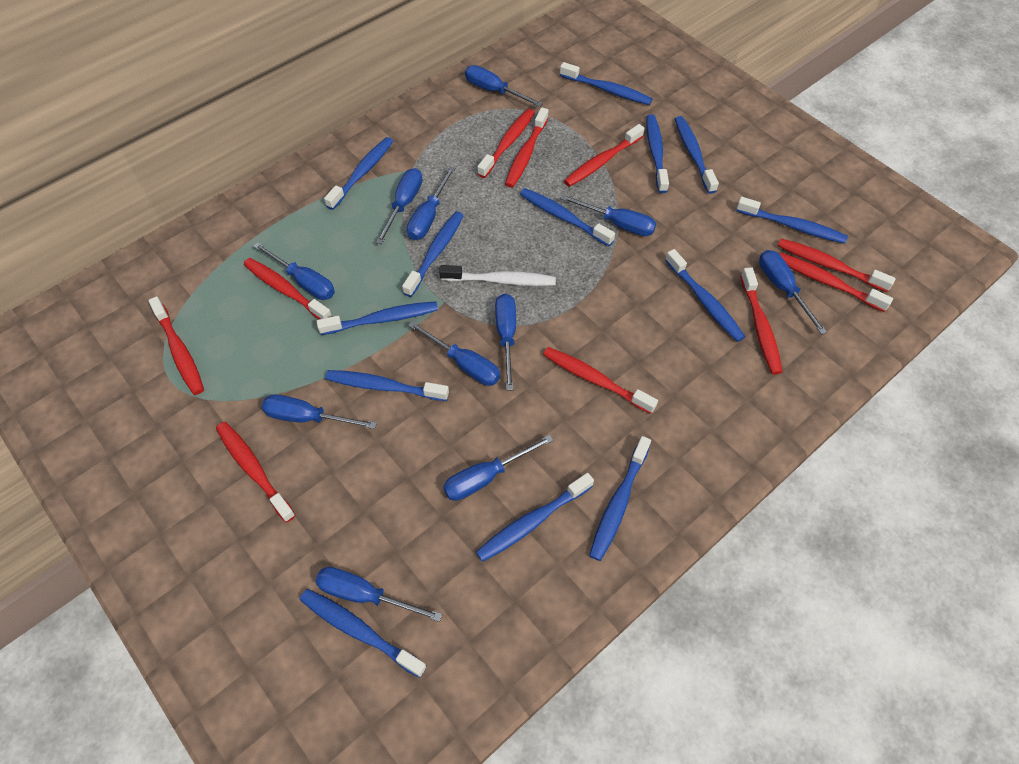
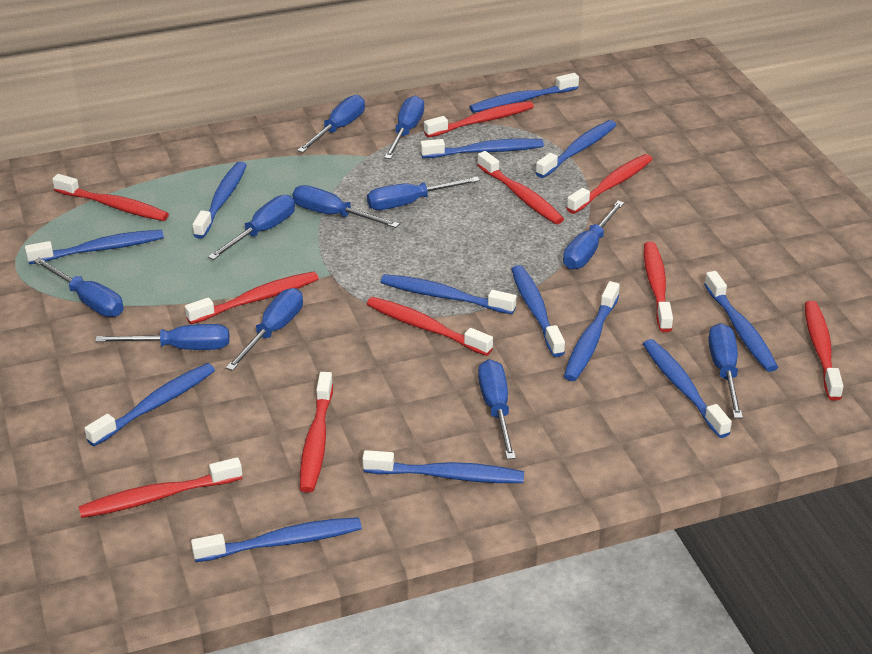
white toothbrush: [439,265,556,286] = 1 -> none = 0

